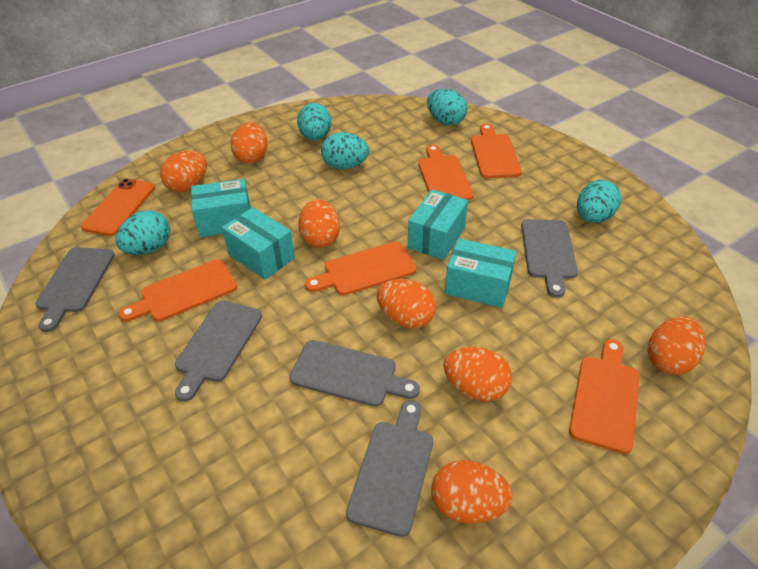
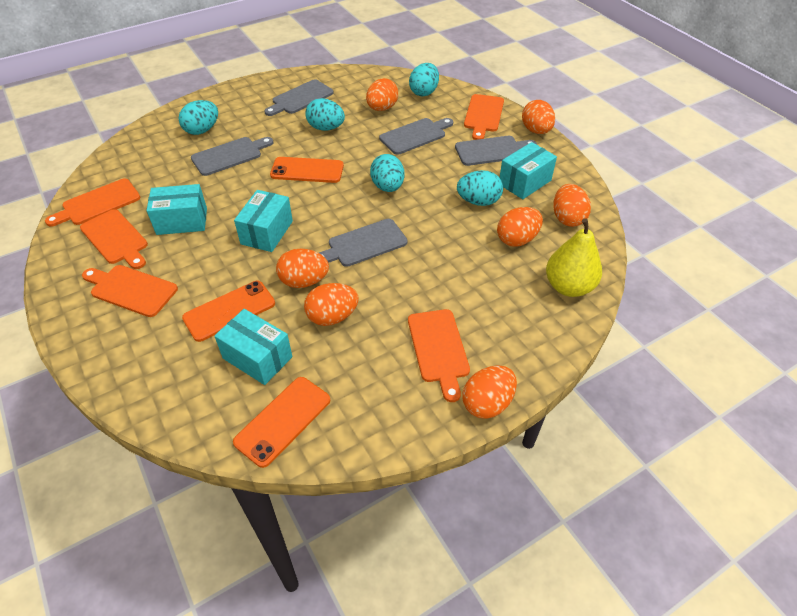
orange phone: [81,178,155,236] = 1 -> [182,281,275,342] [233,377,330,468] [270,157,344,183] = 3
yellow pear: none = 0 -> [546,218,602,297] = 1

